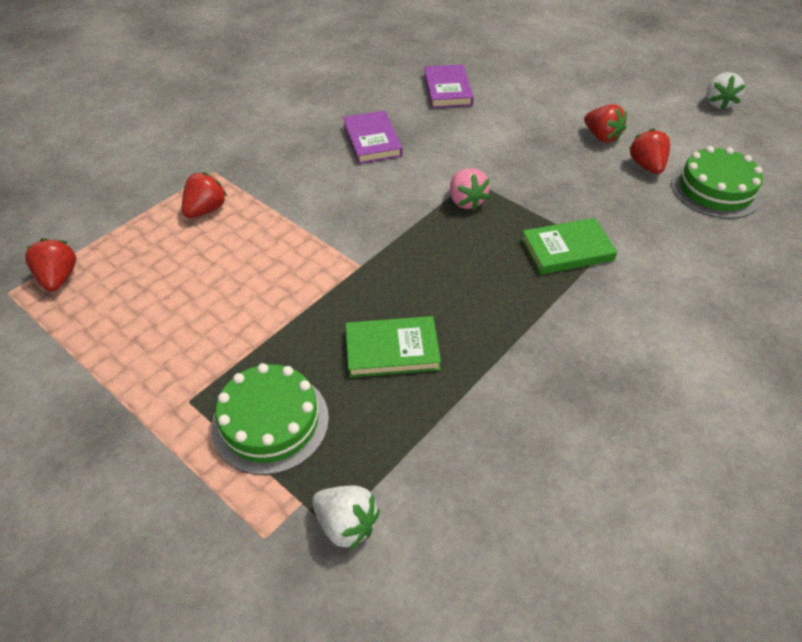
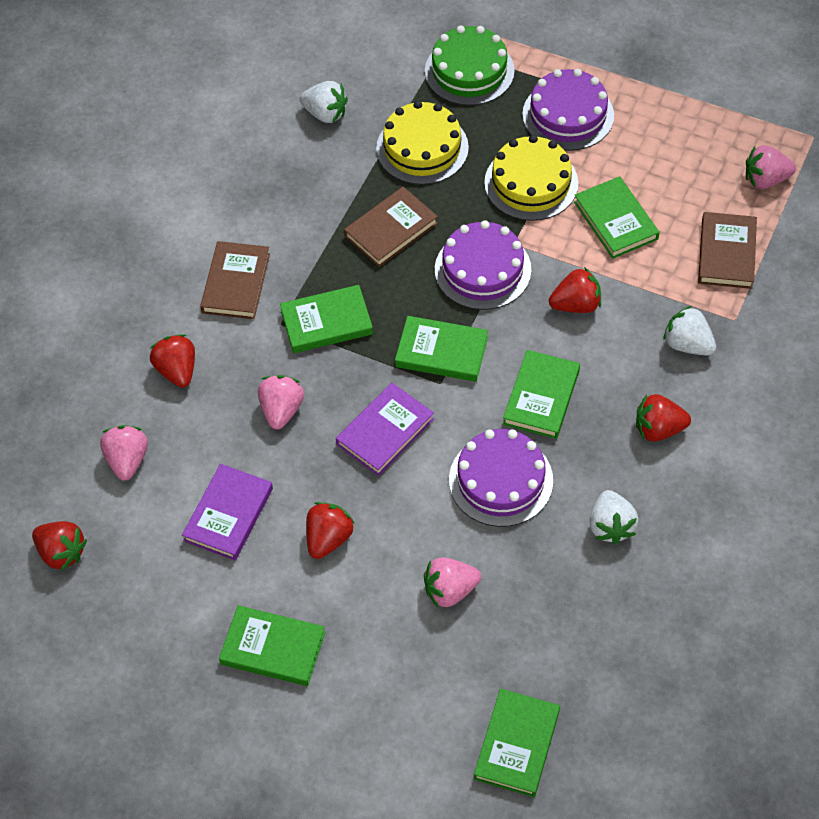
brown book: none = 0 -> [200,241,270,319] [344,187,438,267] [698,212,757,289] = 3
green book: [345,316,441,378] [521,218,617,275] = 2 -> [219,605,325,686] [280,285,373,353] [395,316,488,382] [474,688,560,797] [503,350,580,439] [574,176,660,259] = 6
green cake: [211,363,329,475] [671,146,763,219] = 2 -> [425,26,515,106] = 1
pink strawberry: [450,168,490,210] = 1 -> [100,425,148,481] [258,375,304,429] [424,557,481,607] [746,145,796,189] = 4
purple cake: none = 0 -> [435,220,531,310] [449,429,553,527] [522,69,614,151] = 3
red strawberry: [25,238,76,292] [182,172,227,218] [584,104,627,143] [629,128,670,174] = 4 -> [32,521,87,571] [150,334,195,388] [306,502,355,559] [549,267,601,313] [636,394,691,441] = 5
white strawberry: [312,486,380,551] [706,72,746,110] = 2 -> [299,81,348,123] [589,490,638,544] [663,306,716,356] = 3
yellow cake: none = 0 -> [376,101,469,185] [484,135,578,221] = 2

